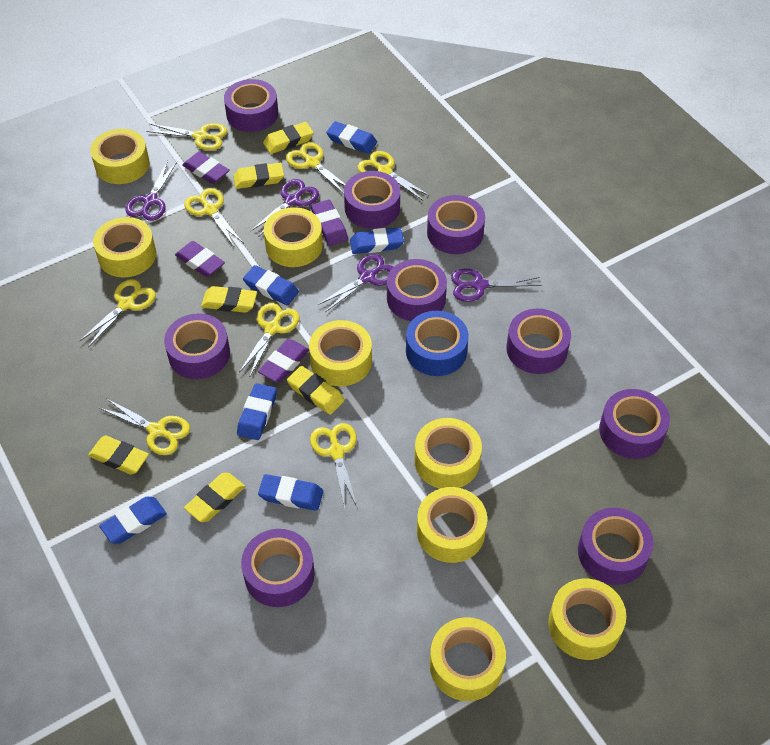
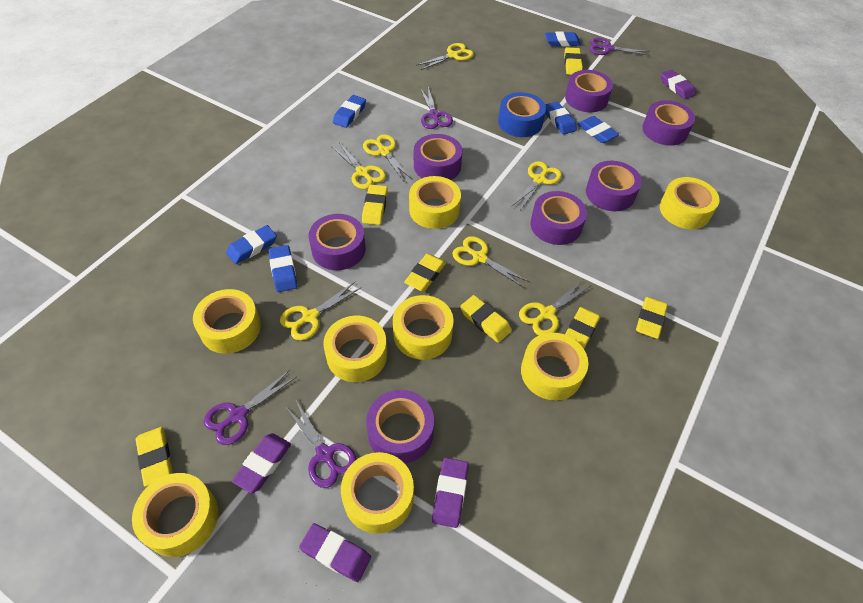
purple tape: [164,313,230,379] [224,79,278,132] [241,529,315,607] [344,171,400,229] [387,259,447,321] [427,195,485,254] [506,309,571,374] [578,508,653,585] [599,389,670,459] = 9 -> [309,214,366,270] [366,390,434,464] [414,134,462,180] [531,191,587,245] [565,70,613,112] [586,161,642,211] [642,100,695,146] = 7
yellow eraser: [88,436,149,475] [184,473,245,522] [201,286,257,313] [233,163,284,189] [263,122,314,154] [287,366,345,415] = 6 -> [136,427,173,487] [362,185,388,225] [404,254,446,291] [460,295,512,343] [564,47,583,75] [565,307,600,349] [636,297,668,339] = 7
yellow scissors: [79,279,156,347] [100,398,190,455] [146,123,227,151] [184,188,243,246] [239,303,300,376] [286,142,345,194] [310,423,358,509] [358,151,430,201] = 8 -> [280,282,362,341] [331,143,386,189] [363,134,412,181] [416,43,474,70] [452,236,530,288] [511,161,562,210] [519,280,590,335] = 7

